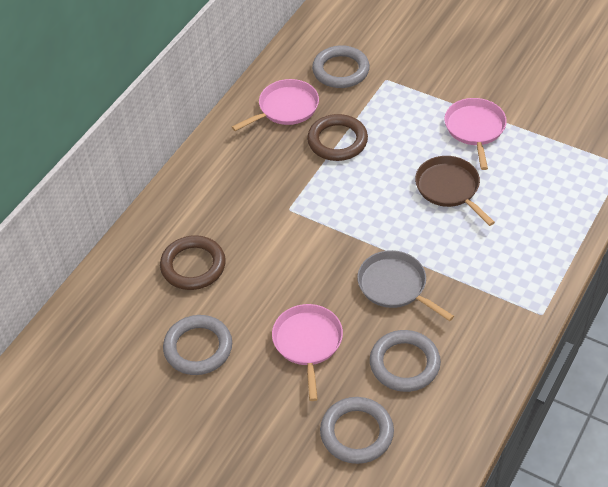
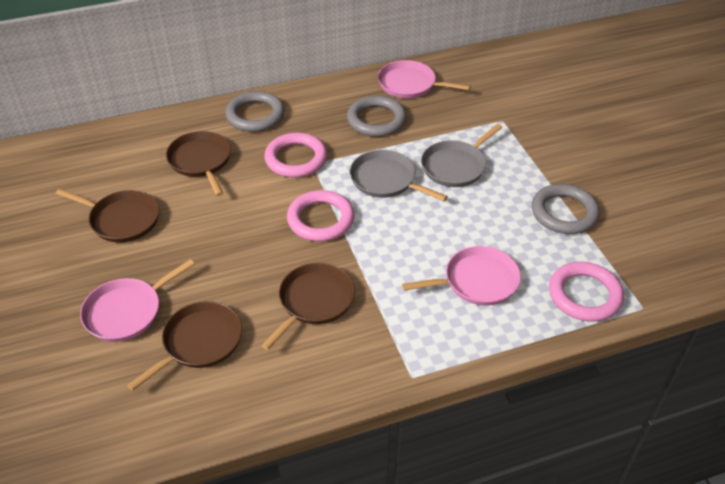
brown pan: [415,156,495,226] = 1 -> [56,189,159,243] [127,301,242,391] [166,131,231,196] [261,263,355,350] = 4
brown ring: [160,235,226,290] [307,114,368,161] = 2 -> none = 0
grey pan: [357,250,454,321] = 1 -> [350,150,448,201] [421,124,502,187] = 2
grey ring: [163,315,232,375] [312,45,370,88] [320,397,394,464] [370,330,441,392] = 4 -> [225,91,285,132] [347,96,406,137] [532,184,600,234] = 3
pink ring: none = 0 -> [264,133,327,178] [287,190,354,241] [549,262,624,322] = 3

